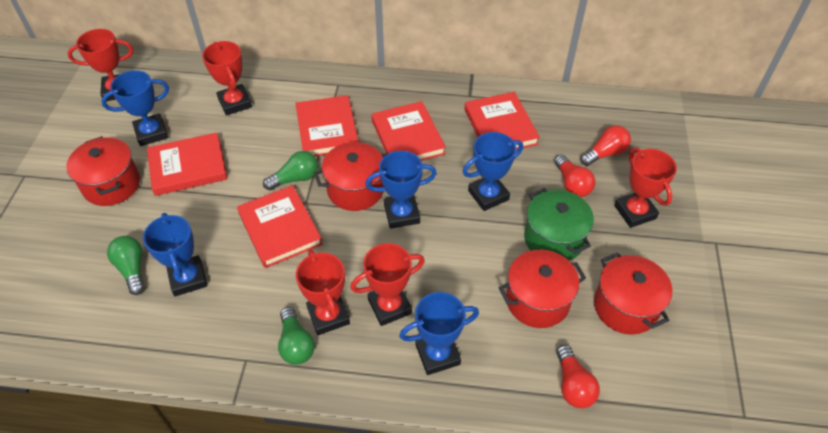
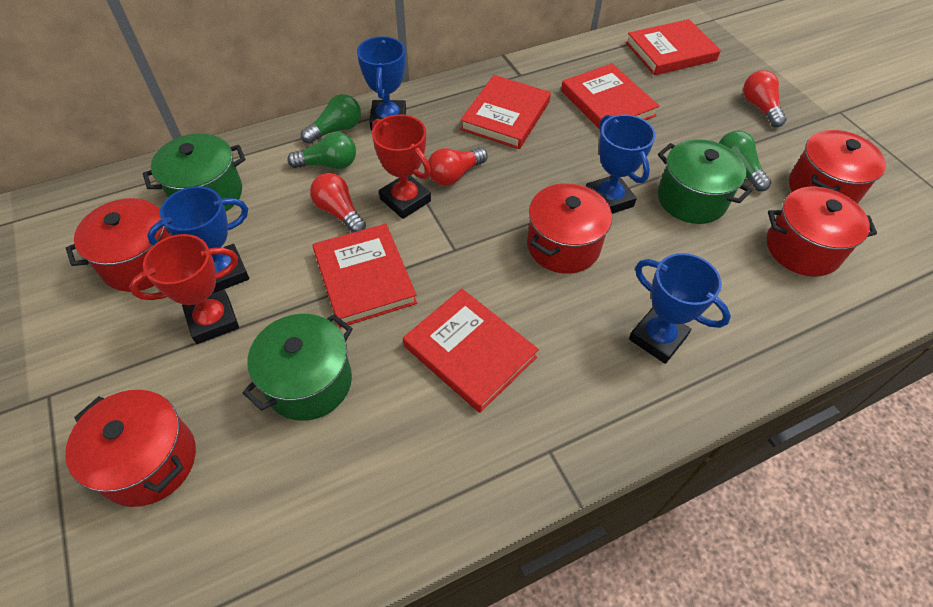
blue trophy: [101,70,169,146] [143,213,207,296] [365,151,437,229] [399,292,479,375] [463,132,523,211] = 5 -> [147,186,249,293] [357,36,406,131] [586,114,655,214] [629,253,731,364] = 4
green pot: [524,188,594,261] = 1 -> [143,133,246,211] [243,314,353,421] [658,139,752,224] = 3
red pot: [66,136,140,206] [314,142,387,211] [499,250,586,328] [594,252,672,335] = 4 -> [65,390,196,507] [66,198,172,292] [527,183,612,274] [767,187,877,276] [789,130,886,204] = 5
red trophy: [67,29,133,101] [202,41,252,116] [296,249,350,335] [351,243,425,326] [614,147,677,228] = 5 -> [129,234,239,344] [372,114,431,219] = 2

